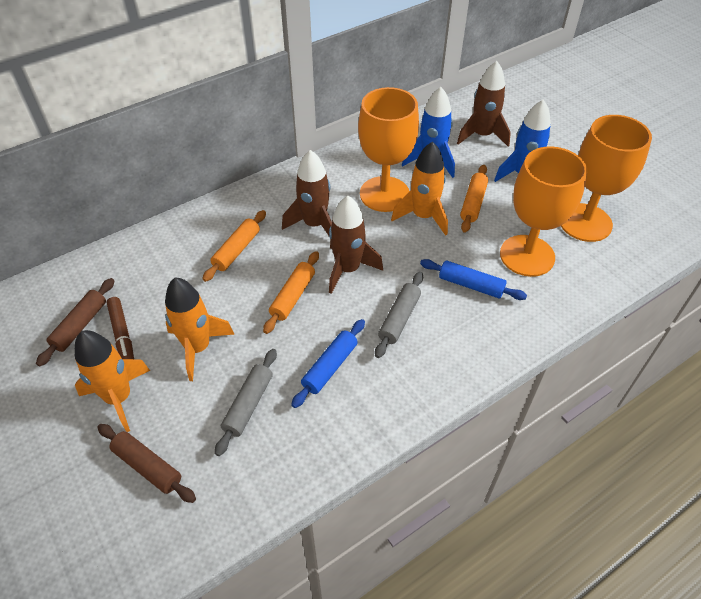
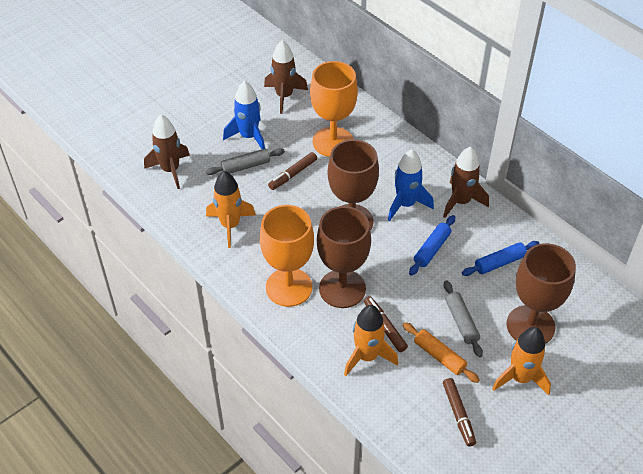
brown goblet: none = 0 -> [317,206,371,308] [328,139,379,231] [506,243,576,344] = 3
brown marker: [107,297,134,359] = 1 -> [268,152,317,190] [364,296,408,352] [443,378,476,447] = 3
brown rolling pin: [36,278,115,367] [97,424,196,503] = 2 -> none = 0
orange goblet: [358,87,419,212] [500,146,587,277] [561,115,652,242] = 3 -> [260,205,314,307] [310,61,358,157] = 2
orange rolling pin: [202,210,266,282] [263,251,319,334] [460,165,488,233] = 3 -> [403,322,480,383] = 1

